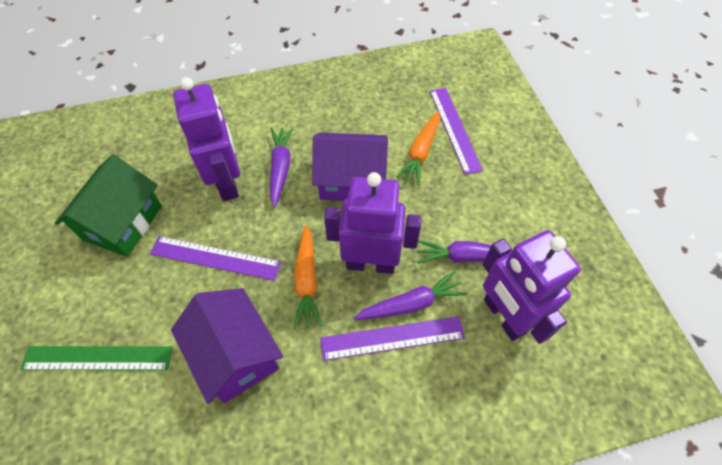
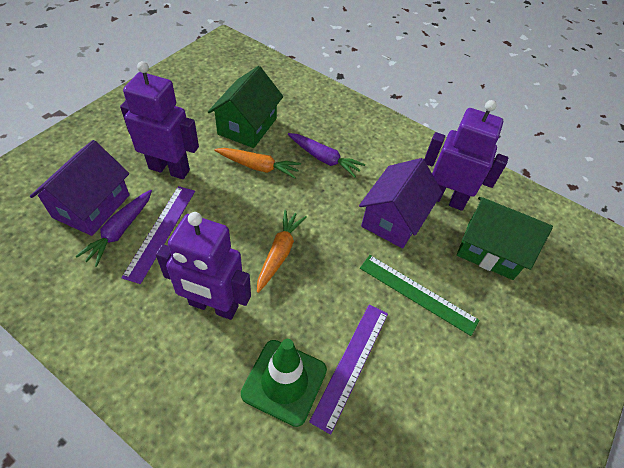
green house: [55,154,162,257] = 1 -> [208,66,283,148] [457,197,553,280] = 2
green traffic cone: none = 0 -> [241,339,327,427] = 1
purple carrot: [270,127,294,207] [354,271,467,320] [417,240,512,264] = 3 -> [75,190,152,267] [288,133,365,178] = 2
purple ruler: [150,236,281,281] [320,316,465,361] [430,88,483,175] = 3 -> [121,186,195,284] [309,304,388,435] = 2

